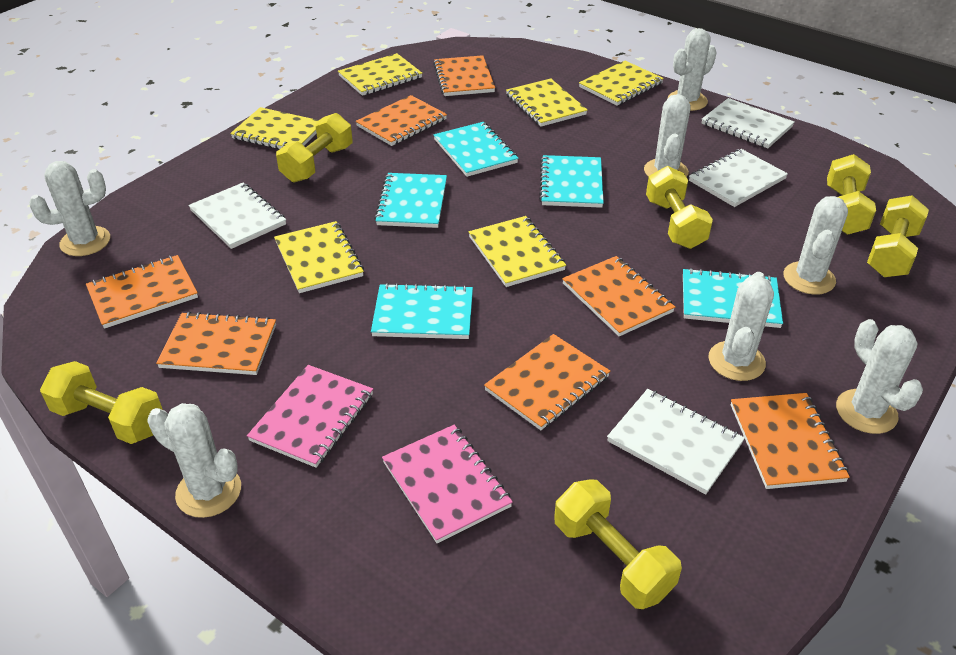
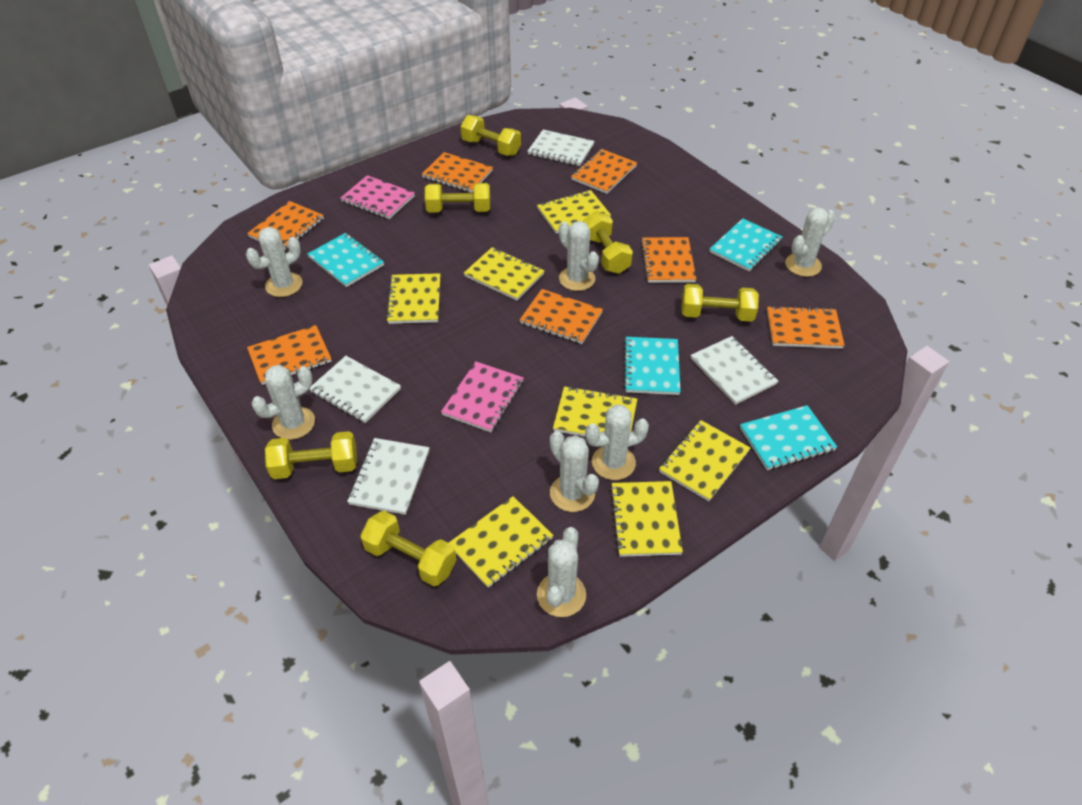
turquoise notebook: [371,283,473,339] [374,173,447,228] [434,122,518,177] [539,155,604,208] [683,268,783,328] = 5 -> [307,233,384,287] [623,337,681,395] [709,218,782,271] [740,405,837,470] = 4
yellow notebook: [230,107,319,149] [274,221,364,293] [338,53,422,96] [469,216,566,287] [506,78,588,127] [579,61,664,106] = 6 -> [386,273,440,324] [449,496,554,588] [464,247,545,301] [537,190,611,234] [553,386,637,436] [610,481,683,557] [659,420,750,502] = 7

